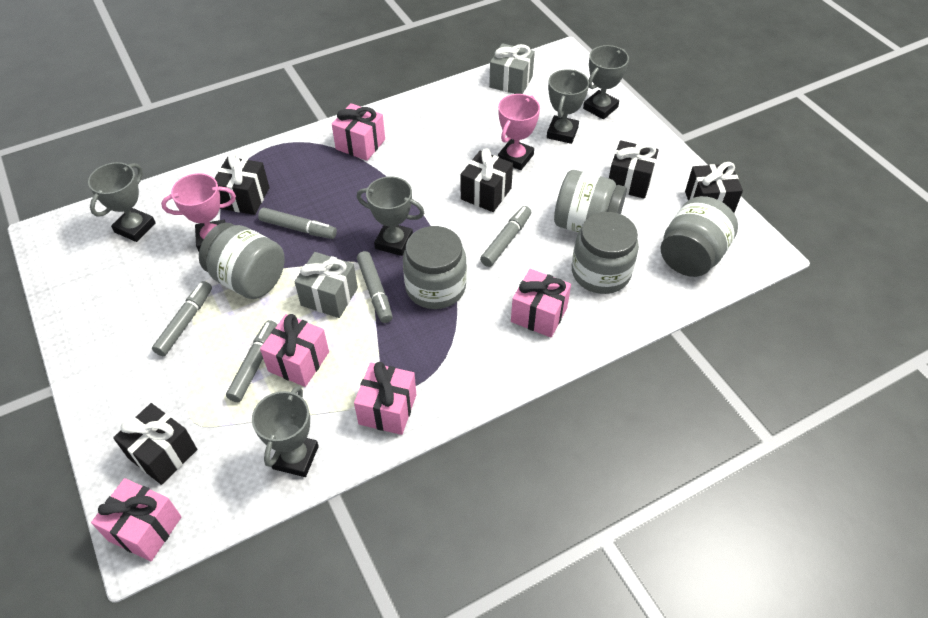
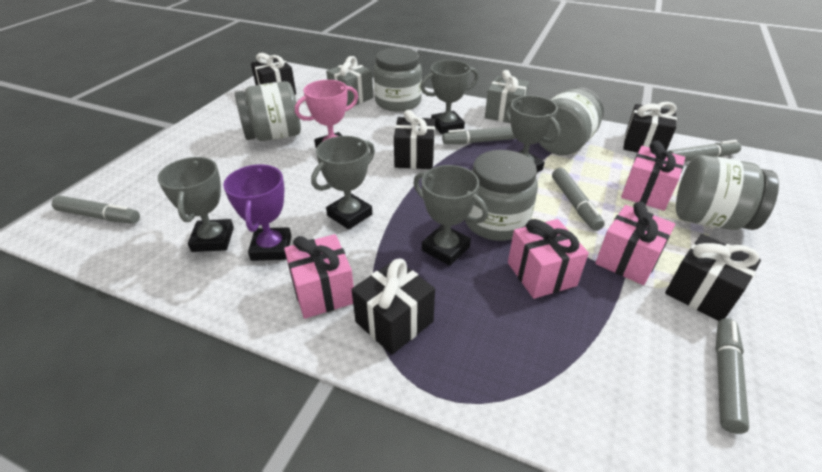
pink gift: [91,478,182,561] [260,314,329,387] [332,103,385,161] [354,362,416,435] [511,269,571,338] = 5 -> [284,234,354,319] [508,219,589,299] [595,202,675,285] [621,141,685,211] = 4
pink trophy: [161,173,236,252] [498,94,540,170] = 2 -> [295,80,358,148] = 1
purple trophy: none = 0 -> [223,164,291,261] = 1

